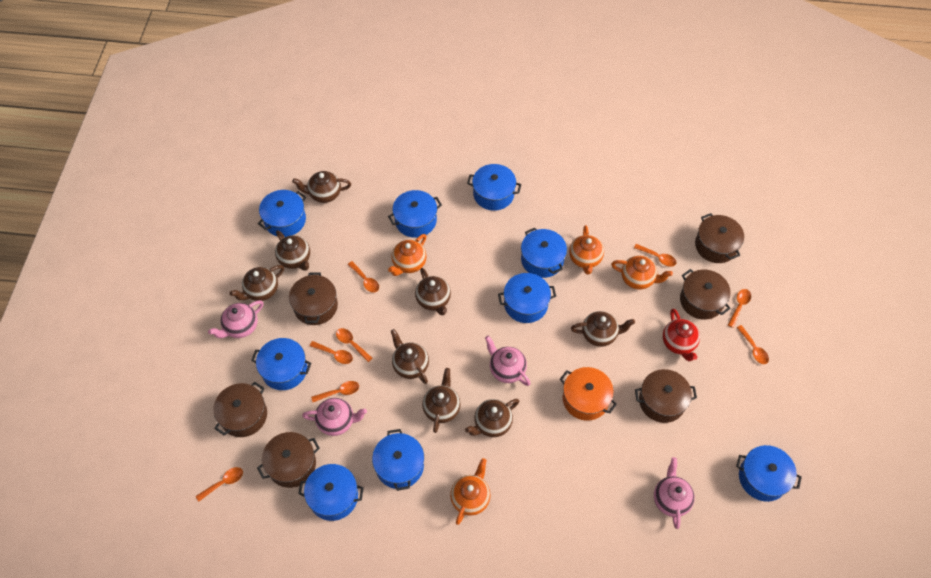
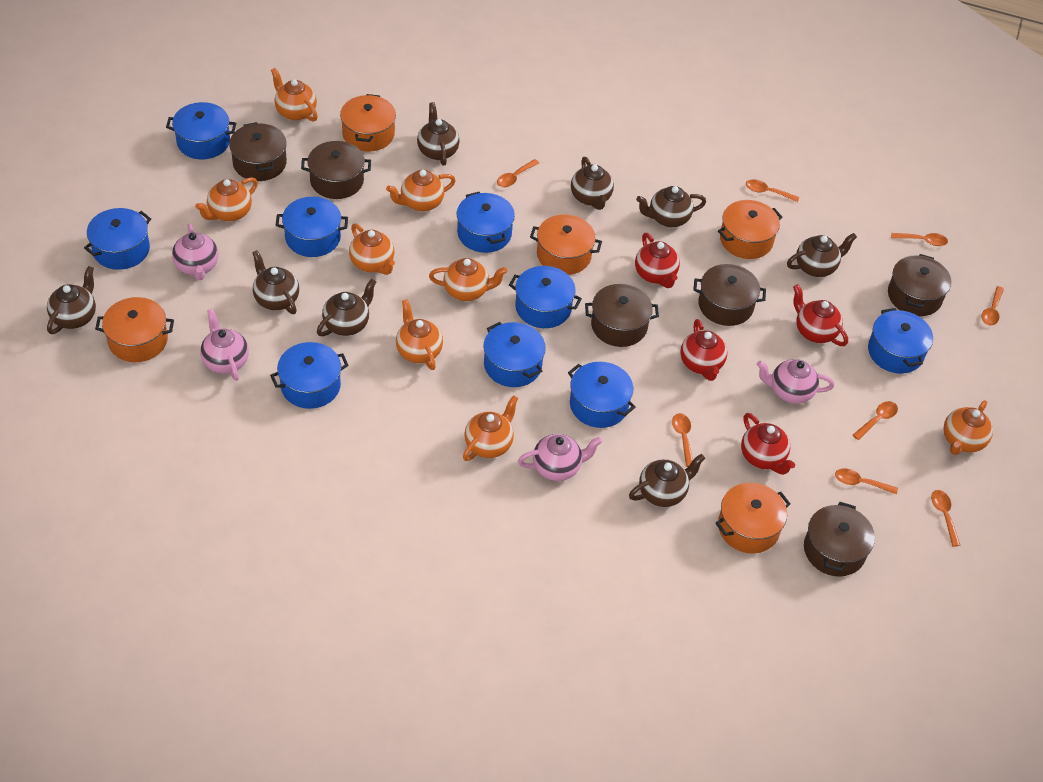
orange pot: [560,367,617,421] = 1 -> [95,297,174,362] [340,94,396,152] [530,215,602,275] [715,483,791,553] [718,200,783,259] = 5
orange teapot: [388,234,427,276] [450,458,491,525] [569,225,604,274] [611,256,673,289] = 4 -> [195,177,258,221] [271,68,318,121] [349,223,395,275] [386,170,456,211] [396,299,443,370] [429,258,508,301] [463,395,518,461] [944,400,993,455] = 8
red teapot: [663,309,700,361] = 1 -> [635,233,680,288] [680,319,728,381] [741,413,795,475] [793,284,848,346] = 4

